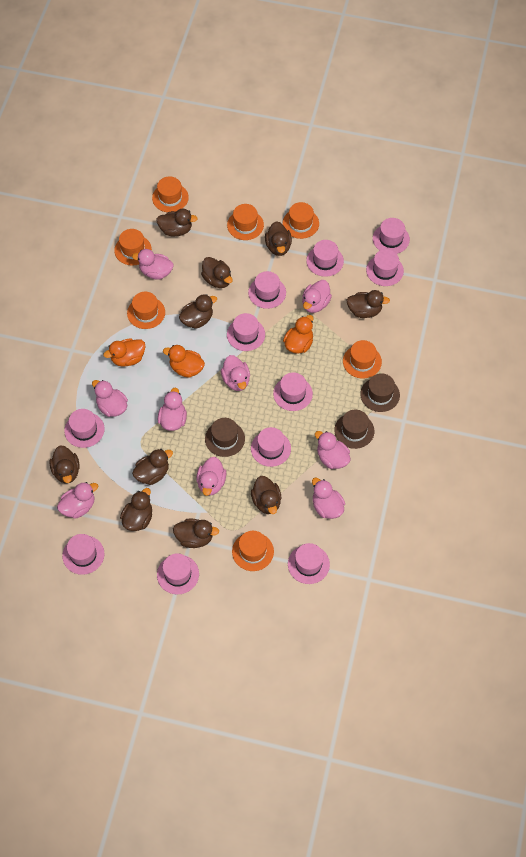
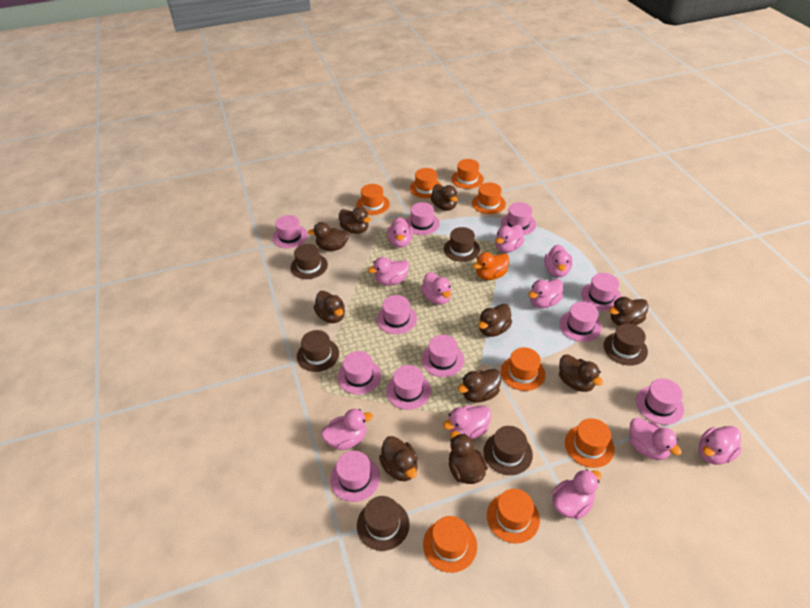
brown hat: [205,418,245,457] [334,410,374,449] [360,373,400,412] = 3 -> [291,244,328,279] [297,330,339,372] [357,496,410,551] [444,227,480,262] [483,426,533,475] [604,323,648,366] = 6
orange duck: [103,338,146,367] [163,345,205,378] [283,315,314,354] = 3 -> [473,252,510,280] = 1
orange hat: [114,229,152,266] [127,292,165,329] [152,176,189,212] [227,204,264,240] [232,531,274,571] [282,202,319,239] [343,340,382,378] = 7 -> [356,184,390,215] [410,168,441,198] [423,516,477,573] [451,159,484,189] [472,182,506,214] [487,489,540,544] [501,347,545,391] [565,418,615,468] = 8
pink duck: [57,482,98,519] [92,380,128,417] [132,249,174,280] [158,387,187,431] [196,457,226,496] [221,355,250,391] [302,280,332,313] [312,478,345,519] [315,431,350,469] = 9 -> [321,409,373,450] [368,257,409,286] [387,217,413,248] [421,272,451,305] [443,405,491,439] [495,225,525,253] [528,279,563,308] [544,245,573,277] [552,469,601,519] [629,418,682,460] [699,426,742,465] = 11

